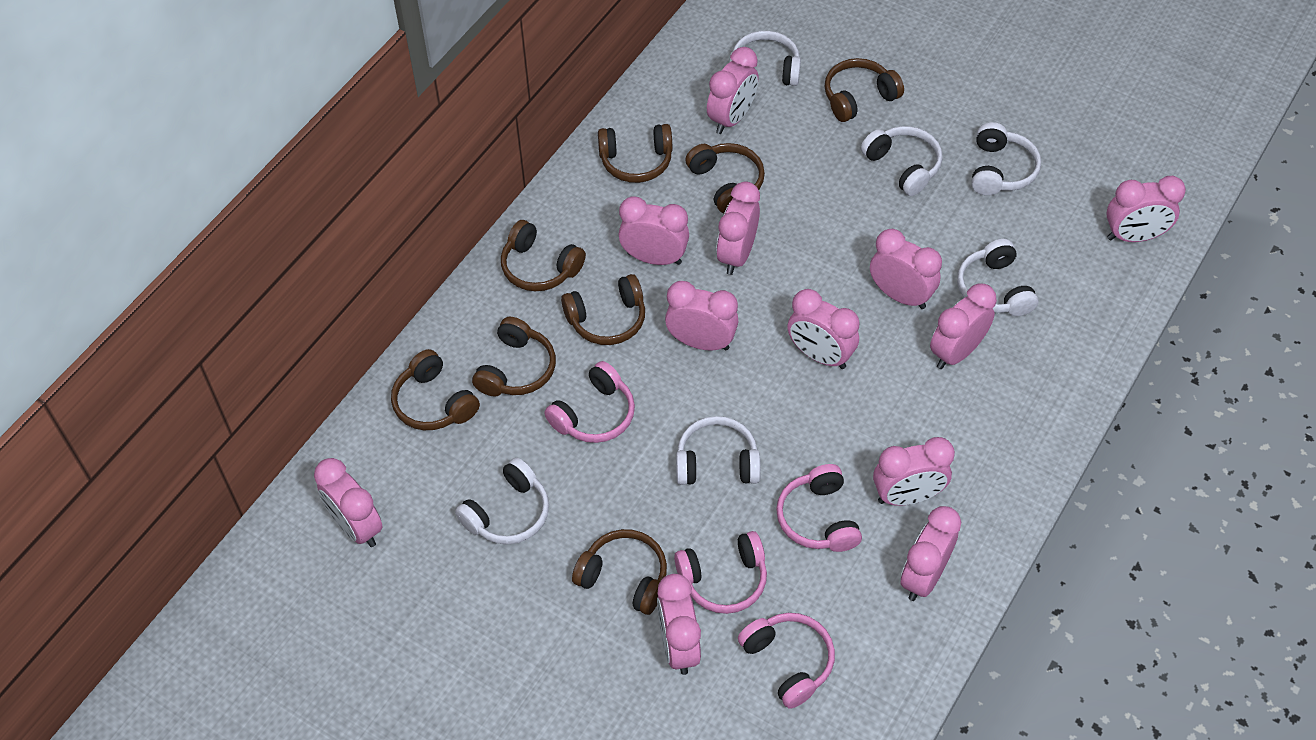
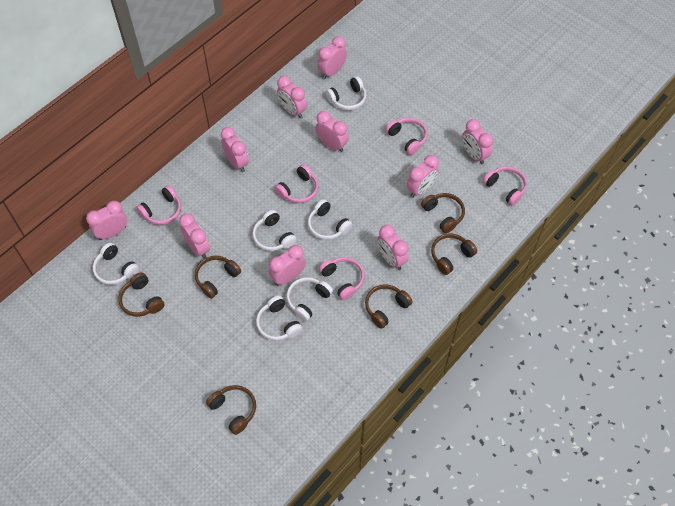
brown headphones: [391,349,480,430] [472,317,556,396] [501,220,586,291] [561,274,645,345] [572,529,667,615] [598,124,673,183] [685,143,765,213] [825,58,904,122] = 8 -> [118,272,164,317] [195,256,241,299] [206,385,256,435] [365,284,413,329] [421,193,465,233] [431,234,477,275] = 6
pink clock: [314,458,383,547] [619,196,689,265] [657,574,701,675] [665,281,739,351] [707,47,758,134] [716,182,760,275] [787,289,859,369] [870,229,942,309] [873,437,955,506] [900,506,961,601] [930,283,997,369] [1106,176,1186,242] = 12 -> [86,201,127,240] [179,213,210,259] [221,127,249,172] [269,245,306,286] [277,76,307,119] [315,111,349,152] [317,36,347,79] [377,225,409,270] [406,155,439,198] [462,119,493,164] = 10
pink headphones: [544,361,635,443] [674,531,767,614] [738,613,835,709] [776,464,862,552] = 4 -> [136,185,181,225] [275,164,319,203] [319,257,364,300] [386,118,427,155] [483,166,527,205] = 5

